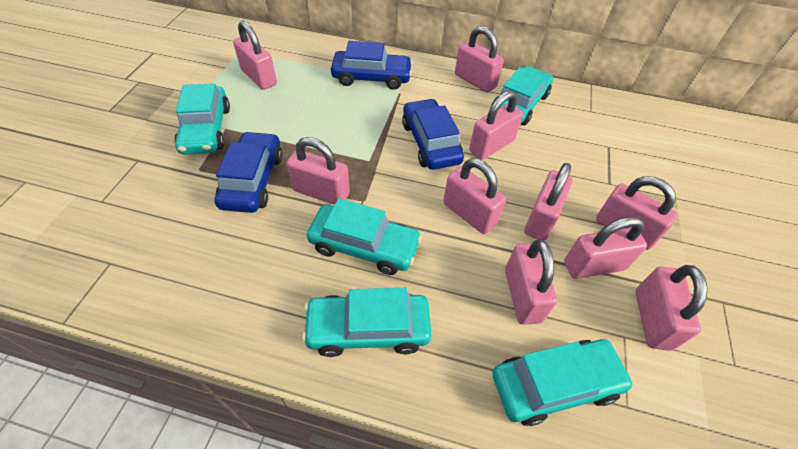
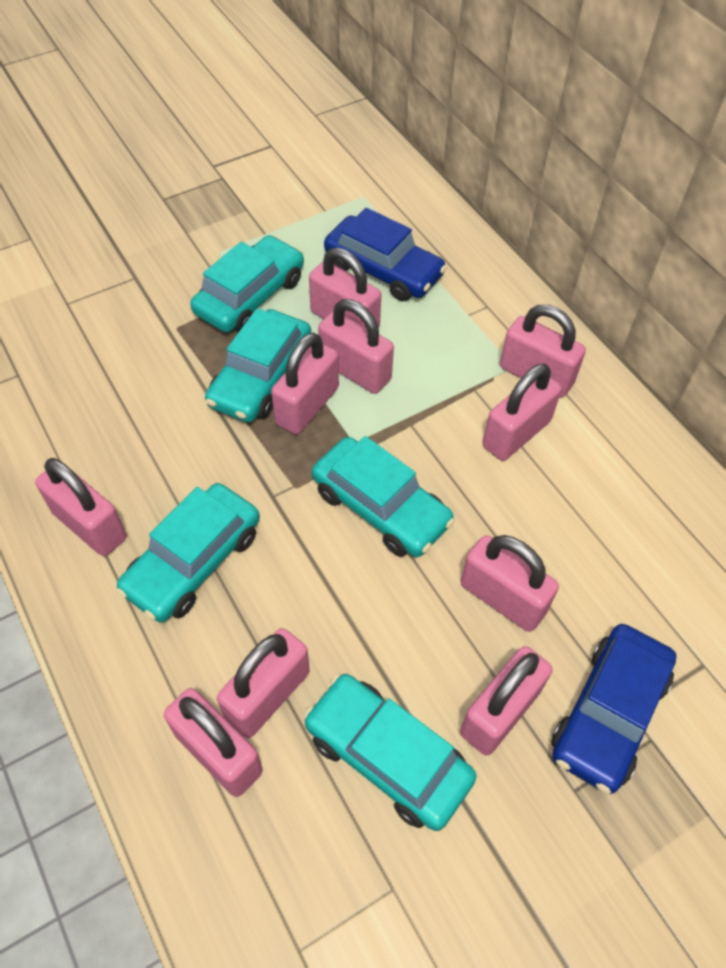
blue car: [214,131,283,213] [331,41,413,90] [402,99,464,170] = 3 -> [324,208,447,301] [551,624,677,794] = 2

